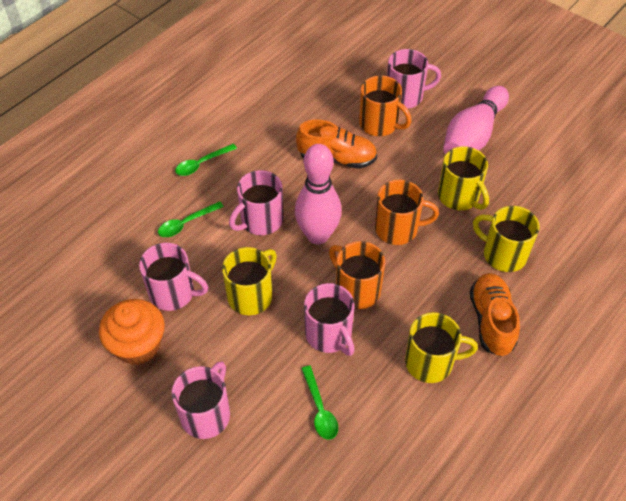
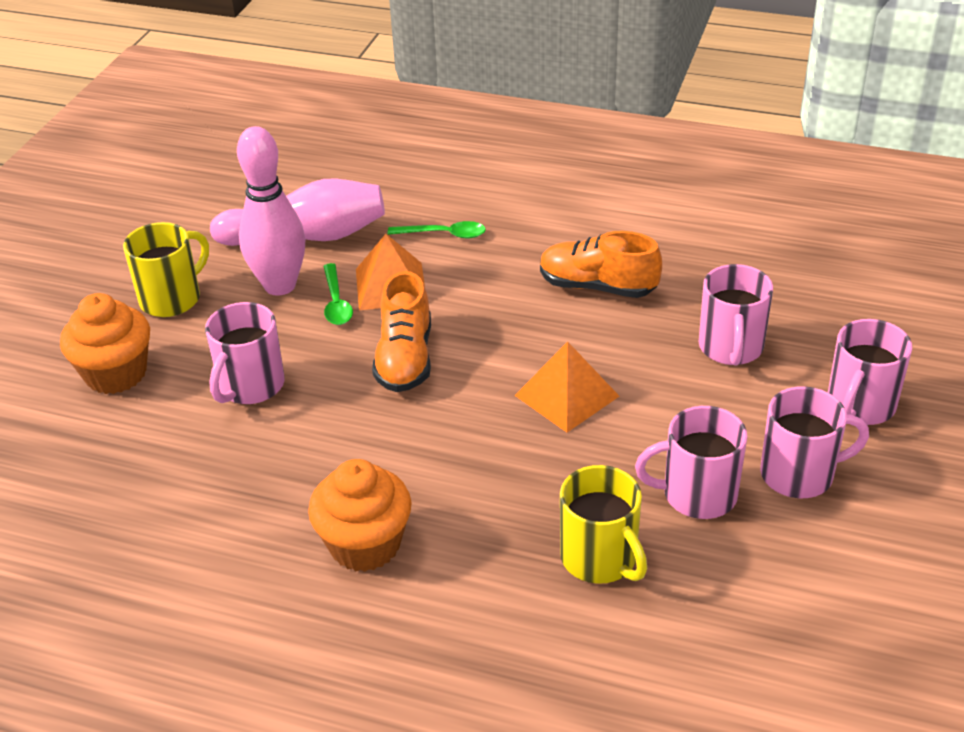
green spoon: [158,201,224,237] [175,144,237,176] [301,365,338,440] = 3 -> [323,263,353,325] [388,221,486,239] = 2
orange cupcake: [99,299,165,365] = 1 -> [60,293,150,394] [308,459,412,572] = 2
orange mug: [329,241,385,309] [359,75,411,136] [375,180,439,245] = 3 -> none = 0
orange pyramid: none = 0 -> [356,234,425,310] [514,342,619,432] = 2
yellow mug: [222,247,277,315] [405,312,478,383] [438,146,489,210] [473,206,540,272] = 4 -> [123,222,209,317] [560,465,647,584] = 2

